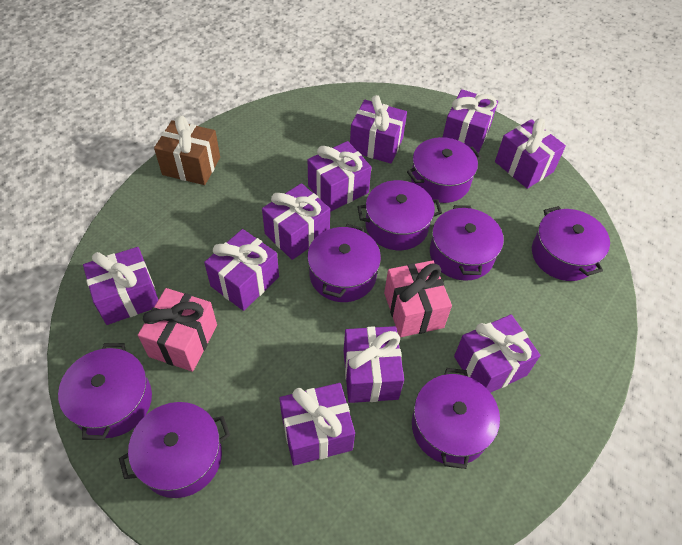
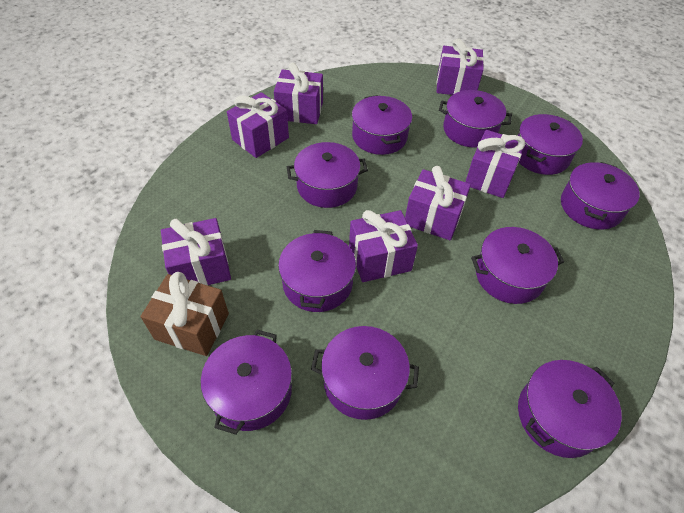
pink gift: [138,288,217,372] [384,260,452,337] = 2 -> none = 0
purple gift: [83,247,158,325] [204,229,279,311] [262,183,330,260] [279,383,355,466] [308,141,371,212] [344,326,404,403] [350,95,407,164] [443,89,498,153] [454,314,540,393] [495,118,566,189] = 10 -> [161,218,231,285] [227,92,289,158] [274,62,323,124] [349,210,418,282] [405,166,471,240] [437,38,484,95] [465,130,525,198] = 7
purple pot: [58,343,152,440] [119,402,230,498] [307,224,381,302] [357,180,442,250] [407,137,481,203] [412,368,500,469] [430,205,504,281] [532,206,610,281] = 8 -> [201,330,292,435] [278,230,356,312] [287,142,368,208] [311,326,419,420] [352,95,412,155] [439,90,512,148] [471,227,564,304] [518,114,583,175] [518,360,622,458] [561,162,640,230] = 10

